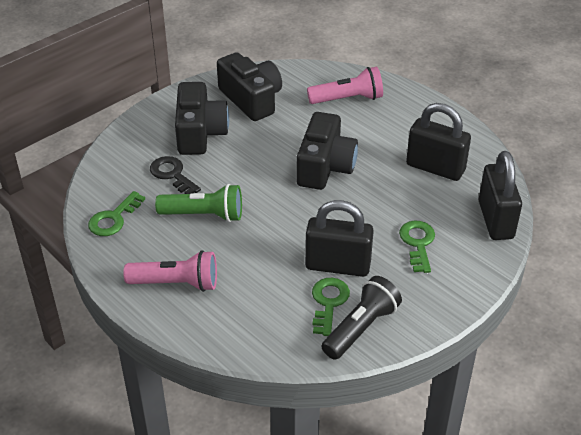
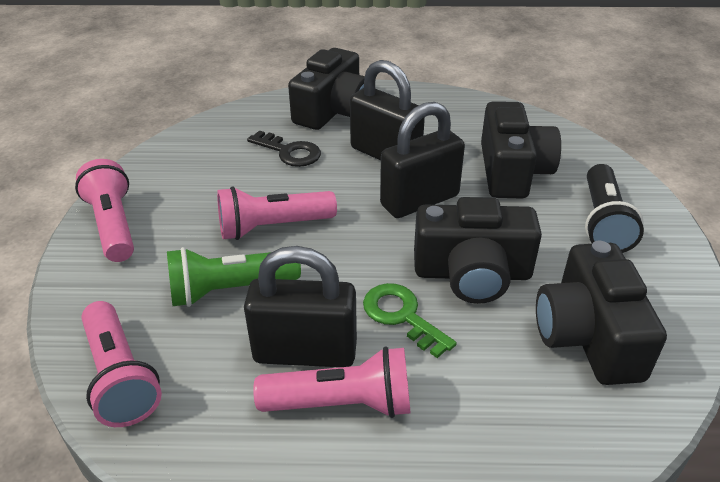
black camera: [175,82,229,155] [217,52,282,121] [296,112,358,190] = 3 -> [288,48,365,130] [414,197,542,304] [481,101,561,198] [536,241,667,385] = 4
green key: [88,191,145,236] [312,278,350,336] [399,221,435,273] = 3 -> [363,283,457,358] = 1
pink flashlight: [123,250,217,292] [307,67,383,104] = 2 -> [75,159,134,262] [81,301,162,427] [217,186,337,240] [253,346,411,418] = 4

